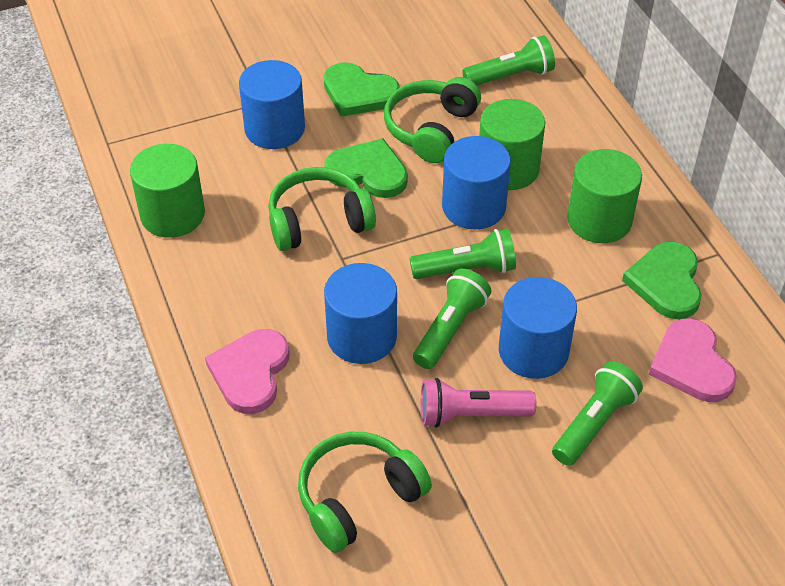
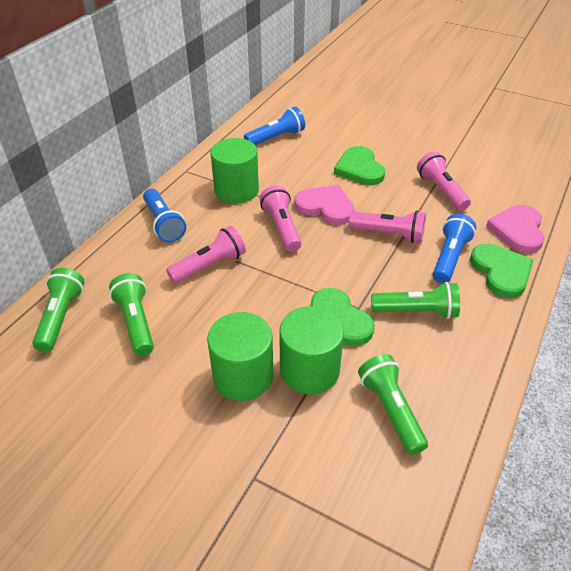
blue cylinder: [239,60,305,149] [324,263,397,364] [442,136,511,230] [499,277,577,379] = 4 -> none = 0
blue flashlight: none = 0 -> [143,189,186,242] [244,107,305,145] [433,214,476,284] = 3
green headphones: [268,167,376,251] [298,432,432,553] [384,77,481,163] = 3 -> none = 0
pink flashlight: [421,378,536,428] = 1 -> [166,226,246,284] [260,185,302,252] [349,210,426,243] [417,151,471,211] = 4

